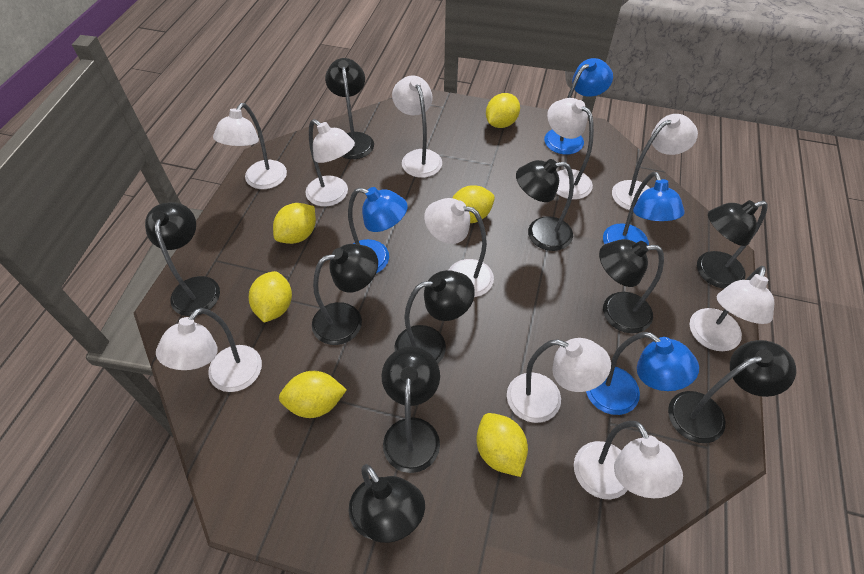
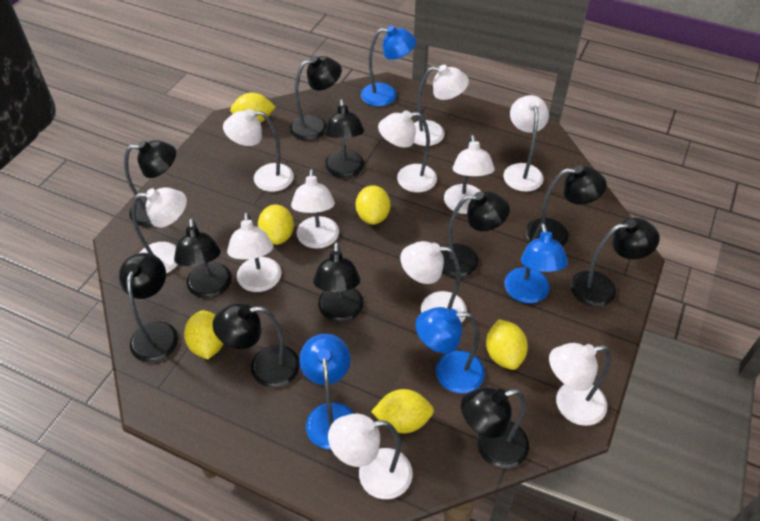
black lamp: [145,202,220,316] [312,244,378,345] [325,58,374,159] [349,464,425,543] [382,347,440,473] [394,270,475,364] [516,159,574,251] [599,239,664,333] [668,340,796,443] [697,200,768,289] = 10 -> [119,253,178,362] [124,140,176,227] [174,218,232,298] [213,303,300,388] [290,56,342,141] [313,242,364,322] [325,99,364,178] [441,191,510,277] [461,387,529,468] [526,165,607,246] [570,218,660,307] = 11
white lamp: [156,308,262,392] [213,103,287,189] [306,119,355,207] [392,75,442,178] [424,198,494,297] [507,338,611,423] [547,98,594,199] [574,421,683,499] [612,114,698,210] [690,266,774,351] = 10 -> [131,187,187,273] [223,109,294,192] [227,212,281,292] [291,169,339,249] [328,414,413,499] [378,110,437,192] [400,241,467,323] [414,65,469,146] [444,135,495,214] [503,95,549,192] [549,343,611,426] = 11

